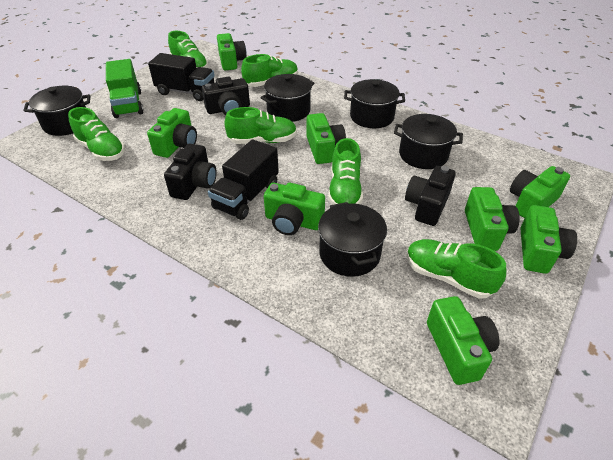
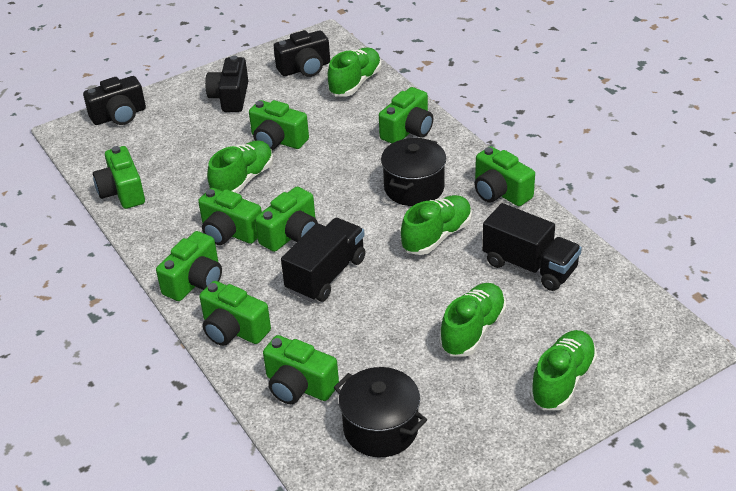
black pot: [24,86,90,136] [260,74,315,122] [318,202,387,277] [344,79,405,128] [394,114,463,169] = 5 -> [334,367,427,457] [381,138,446,206] = 2
green camera: [147,108,197,158] [217,33,247,70] [264,183,325,235] [307,113,346,164] [427,296,500,385] [465,187,520,251] [510,166,570,218] [520,205,577,274] = 8 -> [93,146,145,209] [156,231,222,301] [198,188,262,245] [199,281,271,346] [249,100,309,150] [255,187,318,252] [263,335,339,404] [379,87,433,144] [474,146,535,206] = 9
green shoe: [68,107,125,161] [168,31,208,68] [224,107,297,144] [241,54,298,87] [328,138,363,205] [407,239,506,299] = 6 -> [207,140,273,193] [327,48,381,96] [401,195,472,255] [439,283,506,357] [530,330,597,410] = 5
green truck: [106,59,144,118] = 1 -> none = 0

